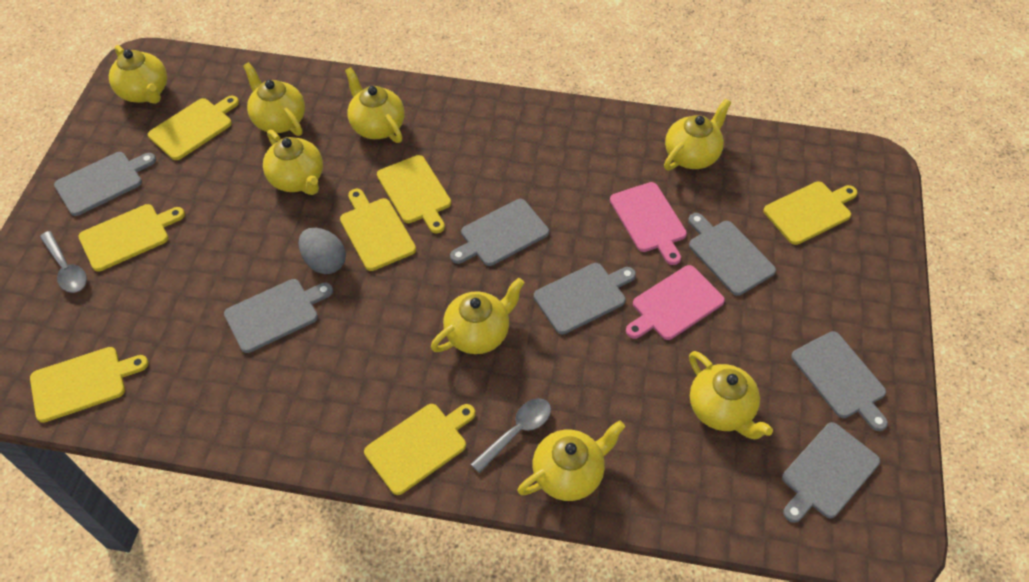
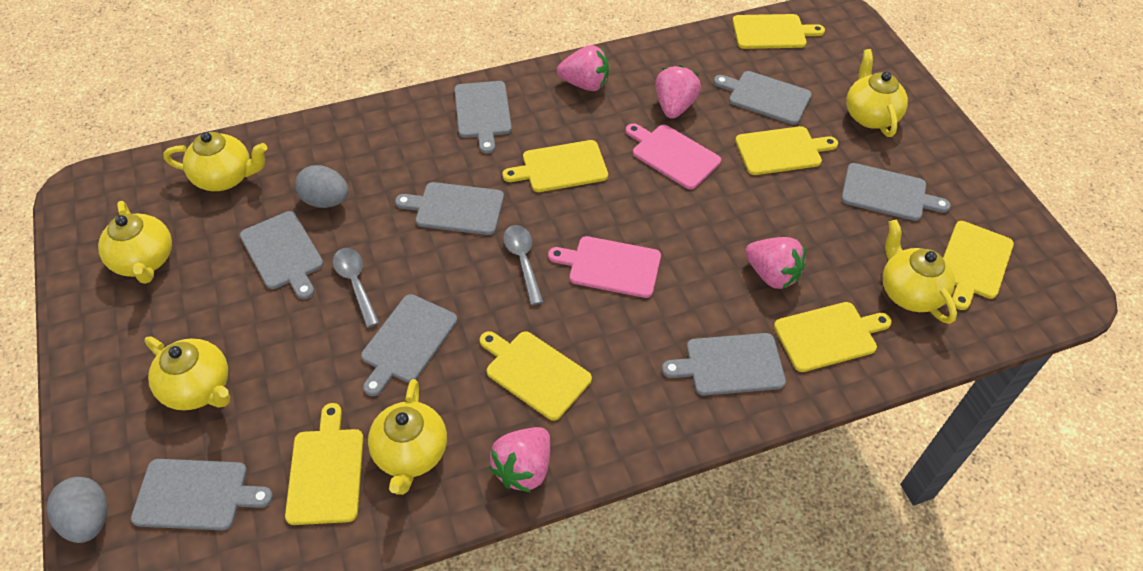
grey cutting board: [54,152,156,216] [224,279,333,353] [450,199,549,266] [534,263,636,334] [688,213,776,296] [782,422,880,523] [791,331,888,431] = 7 -> [131,459,273,530] [240,211,324,299] [361,294,457,396] [395,182,504,235] [454,81,512,154] [662,333,786,396] [714,71,812,125] [841,163,951,221] = 8
grey egg: [299,228,346,274] = 1 -> [46,477,108,543] [295,165,349,208] = 2
pink strawberry: none = 0 -> [489,427,550,493] [557,45,609,91] [655,65,701,119] [745,237,806,289] = 4
yellow teapot: [109,45,167,104] [243,62,305,136] [263,130,323,195] [345,67,405,143] [431,278,525,354] [517,420,625,501] [664,99,731,171] [689,351,773,439] = 8 -> [98,201,172,284] [144,336,230,410] [163,132,267,191] [368,379,447,495] [846,49,908,137] [883,219,957,324] = 6

